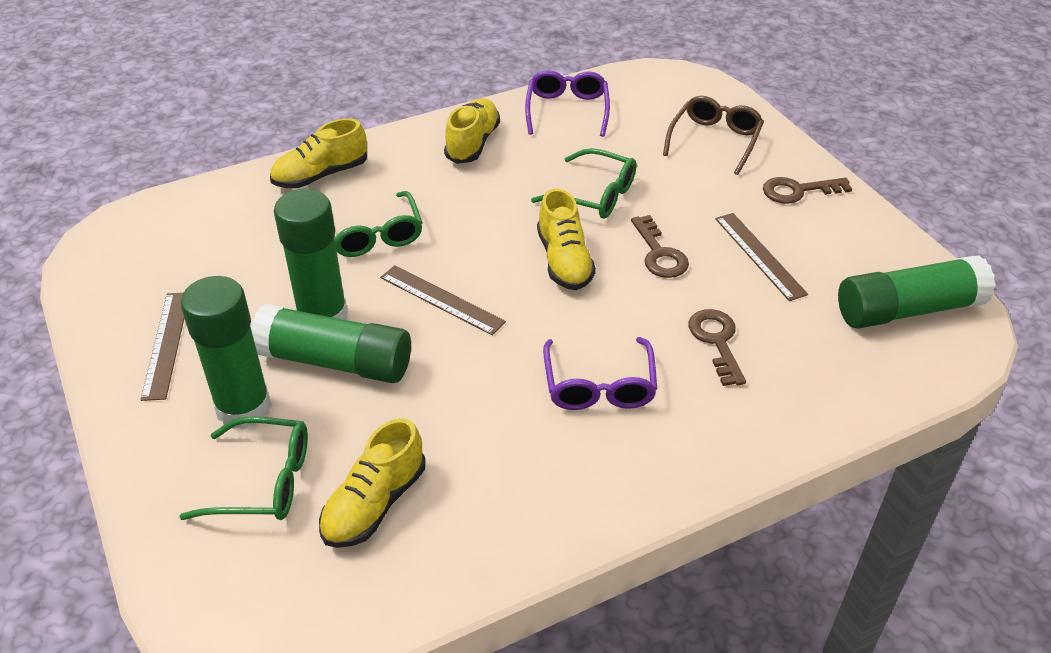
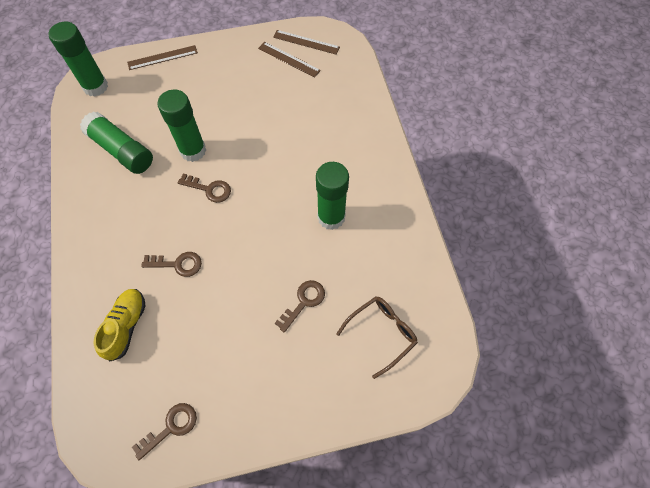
brown key: [631,215,689,278] [688,309,746,386] [763,177,852,204] = 3 -> [132,403,197,460] [141,252,202,277] [178,173,231,203] [275,280,325,333] = 4
green glasses: [179,416,308,520] [334,191,423,257] [531,148,636,219] = 3 -> none = 0
purple glasses: [525,70,610,137] [543,337,657,410] = 2 -> none = 0
yellow shoe: [270,118,367,188] [319,418,425,548] [444,98,500,164] [537,189,596,290] = 4 -> [94,289,145,361] = 1

